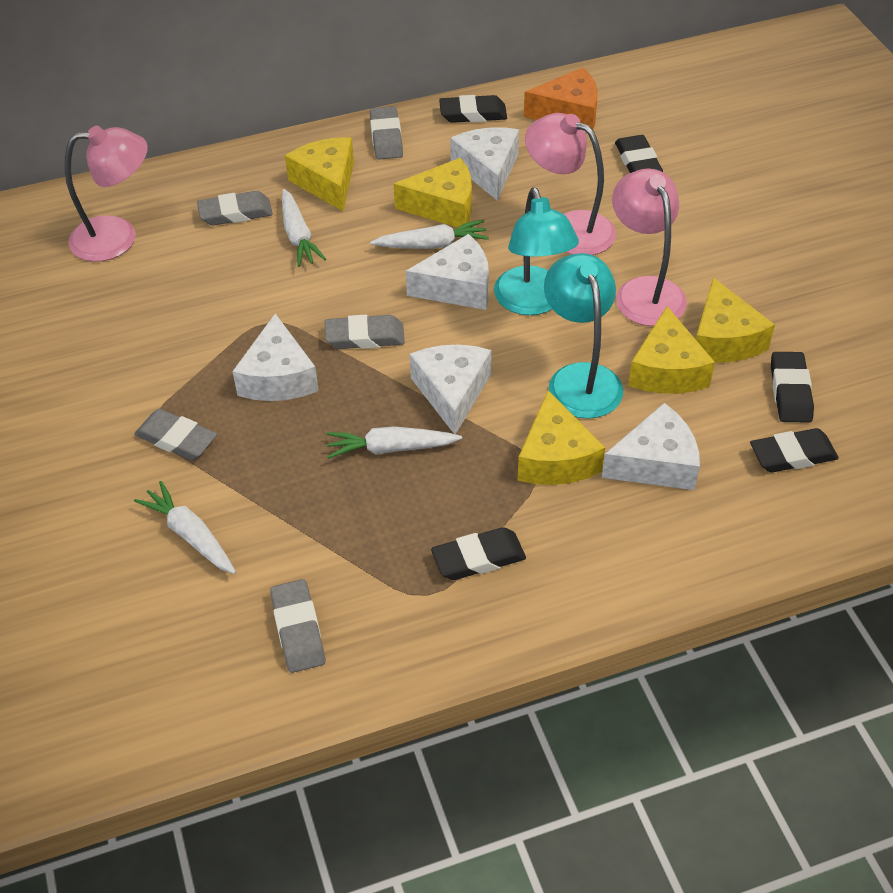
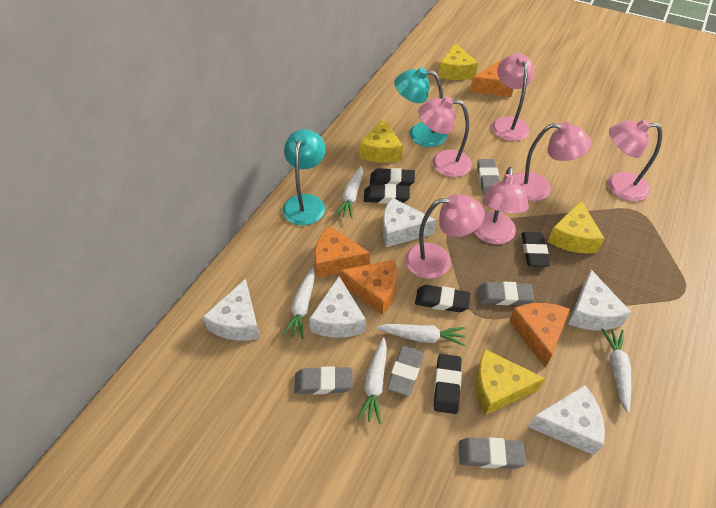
orange cheese: [524,68,598,130] = 1 -> [315,226,370,278] [340,260,397,315] [470,61,513,97] [509,303,570,368] = 4
pink lamp: [65,126,148,262] [525,113,616,255] [612,168,687,326] = 3 -> [405,194,485,279] [418,96,472,177] [474,167,529,244] [492,53,534,141] [515,122,591,201] [608,119,662,201] = 6
white carrot: [134,481,236,574] [282,189,326,267] [327,426,462,459] [370,220,489,249] = 4 -> [282,267,315,339] [335,166,363,219] [357,337,387,424] [377,324,465,346] [601,328,631,413] = 5
yellow cheese: [285,137,354,211] [394,158,472,227] [518,391,605,485] [628,307,715,394] [696,277,775,363] = 5 -> [359,118,403,163] [438,43,478,80] [475,349,545,415] [548,200,605,254] = 4

